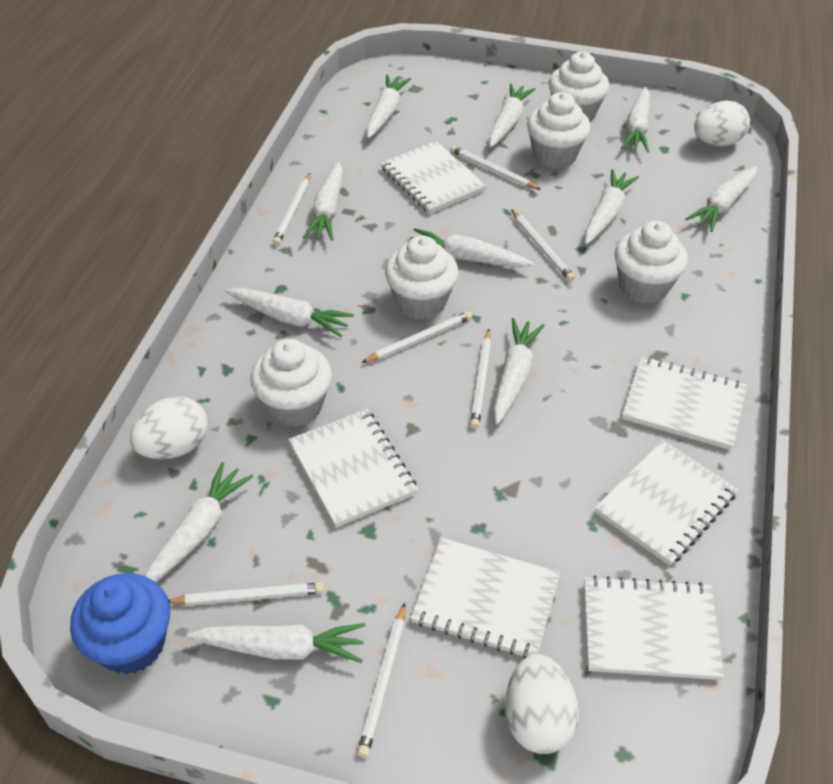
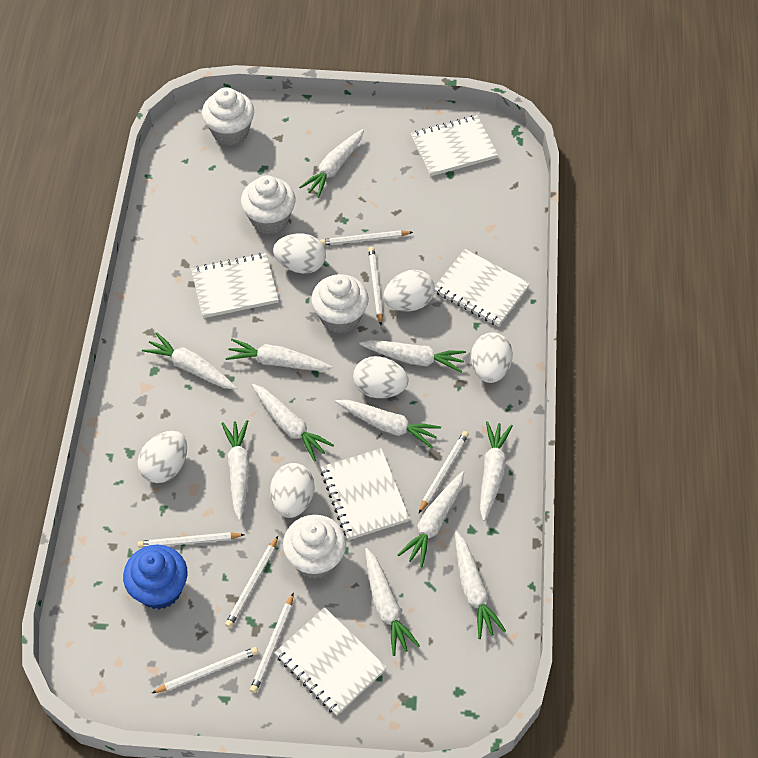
white cupcake: [250,339,332,427] [385,235,459,319] [527,92,591,169] [549,52,609,122] [615,221,688,304] = 5 -> [202,87,254,146] [241,175,295,234] [283,515,346,579] [311,274,369,334] = 4
white egg: [130,396,208,459] [505,654,579,754] [694,100,750,146] = 3 -> [138,431,187,483] [270,463,314,518] [273,233,326,274] [353,356,409,398] [383,270,435,312] [471,332,513,383] = 6
white notebook: [288,409,418,527] [381,141,486,214] [411,538,560,659] [584,575,724,680] [595,440,738,566] [622,356,747,450] = 6 -> [191,253,279,318] [275,607,387,716] [321,448,410,540] [410,115,498,176] [435,249,530,327] = 5

